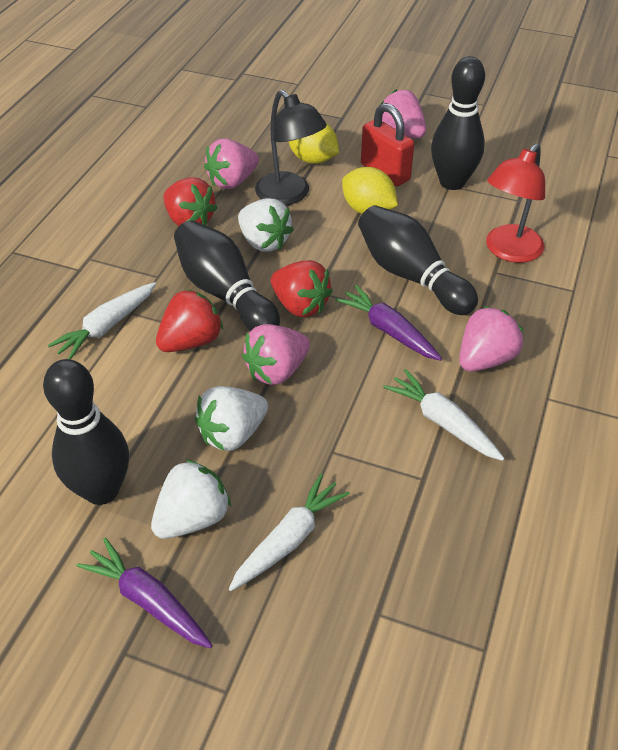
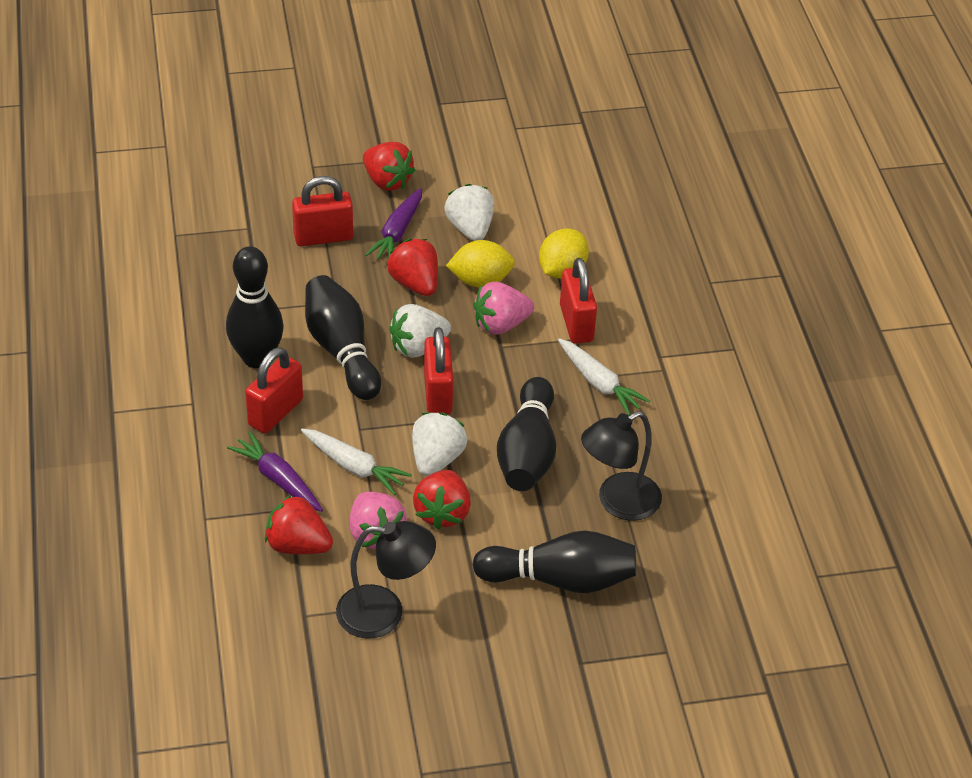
black lamp: [255,90,327,205] = 1 -> [336,521,436,639] [581,411,662,521] = 2
pink strawberry: [204,139,259,189] [242,324,310,385] [380,89,426,139] [459,306,523,372] = 4 -> [350,492,407,549] [473,282,534,335] = 2
red lamp: [486,143,545,263] = 1 -> none = 0
red padlock: [361,103,414,186] = 1 -> [245,347,303,433] [292,176,353,246] [424,327,453,415] [560,258,597,344] = 4
red strawberry: [156,289,223,352] [163,177,217,226] [271,260,333,317] = 3 -> [265,495,333,554] [363,142,415,191] [387,239,438,296] [413,470,471,530] = 4
white carrot: [48,282,156,359] [229,473,350,591] [383,369,505,461] = 3 -> [301,429,412,495] [558,338,650,415] = 2

